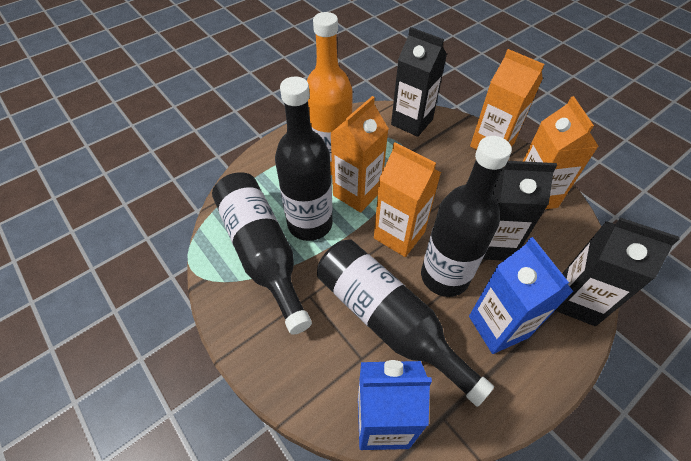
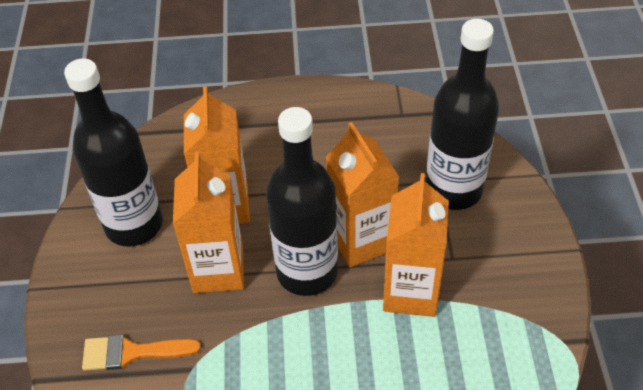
black bottle: [212,172,312,335] [275,76,333,241] [317,239,494,407] [421,136,512,297] = 4 -> [64,59,163,247] [266,107,338,296] [426,19,499,210] = 3
black carton: [391,27,447,137] [483,161,557,261] [555,218,679,326] = 3 -> none = 0
blue carton: [358,360,432,450] [469,237,574,354] = 2 -> none = 0
orange bottle: [307,12,353,175] = 1 -> none = 0
orange brush: none = 0 -> [82,335,201,371] = 1

